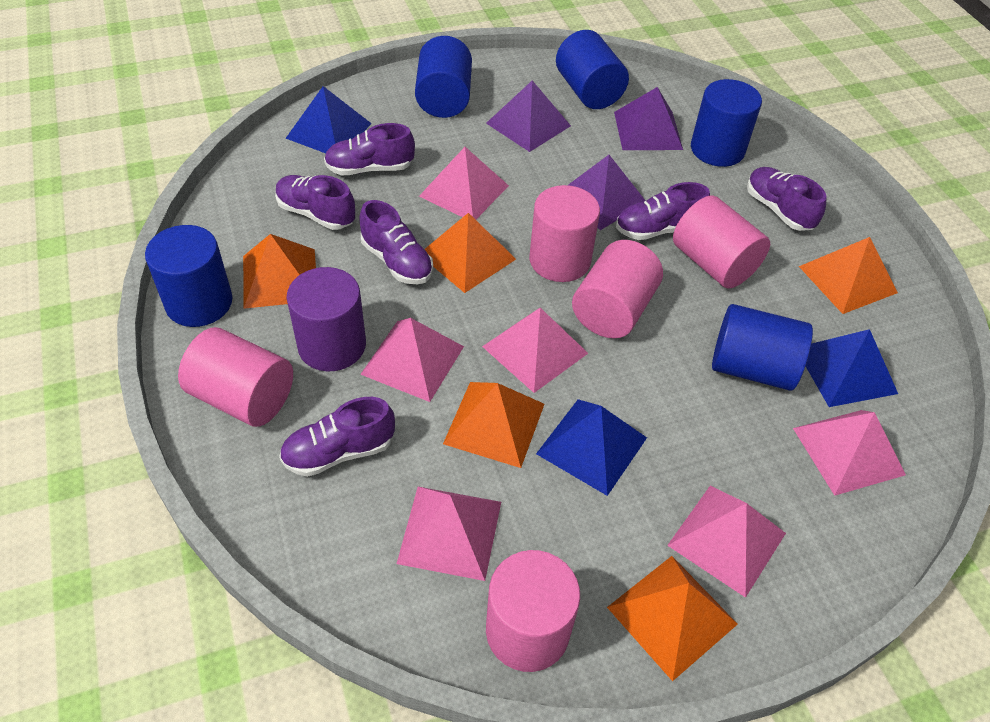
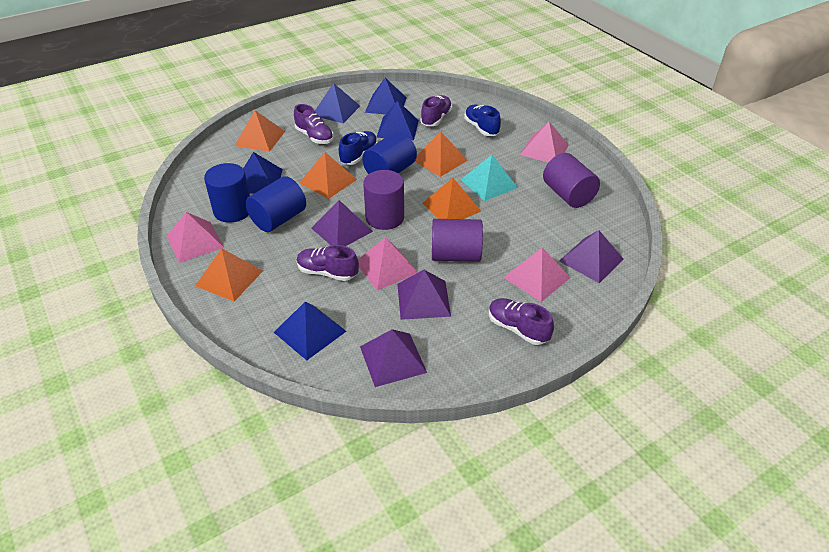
blue cylinder: [145,225,232,327] [415,36,472,118] [556,30,629,109] [691,79,762,167] [712,304,813,391] = 5 -> [204,163,250,223] [245,176,306,232] [362,132,417,174] = 3
blue pyramid: [286,86,372,153] [536,399,647,496] [806,329,898,407] = 3 -> [243,152,283,194] [274,302,346,360] [315,83,360,123] [365,78,407,115] [376,101,419,140] = 5
blue shoe: none = 0 -> [339,131,378,165] [464,105,501,136] = 2
pink cylinder: [178,327,293,427] [486,550,580,672] [529,185,600,282] [572,240,663,338] [673,196,770,289] = 5 -> none = 0
pink pyramid: [361,318,464,402] [397,487,501,581] [419,147,509,220] [482,308,588,393] [667,486,786,598] [793,410,906,496] = 6 -> [167,212,224,263] [358,237,418,290] [503,248,571,302] [520,122,569,163] = 4
purple cylinder: [287,267,366,371] = 1 -> [363,170,404,230] [432,219,483,262] [543,153,600,208] = 3
purple pyramid: [486,80,571,152] [568,155,646,230] [614,87,683,150] = 3 -> [311,200,373,246] [360,329,427,387] [397,270,451,320] [559,230,624,283] = 4
purple shoe: [275,175,355,230] [279,397,395,477] [324,123,415,175] [359,200,433,284] [616,182,710,240] [747,167,827,231] = 6 -> [294,104,334,144] [297,245,359,281] [420,95,452,126] [489,298,554,345] = 4
turquoise pyramid: none = 0 -> [461,155,518,201] = 1

